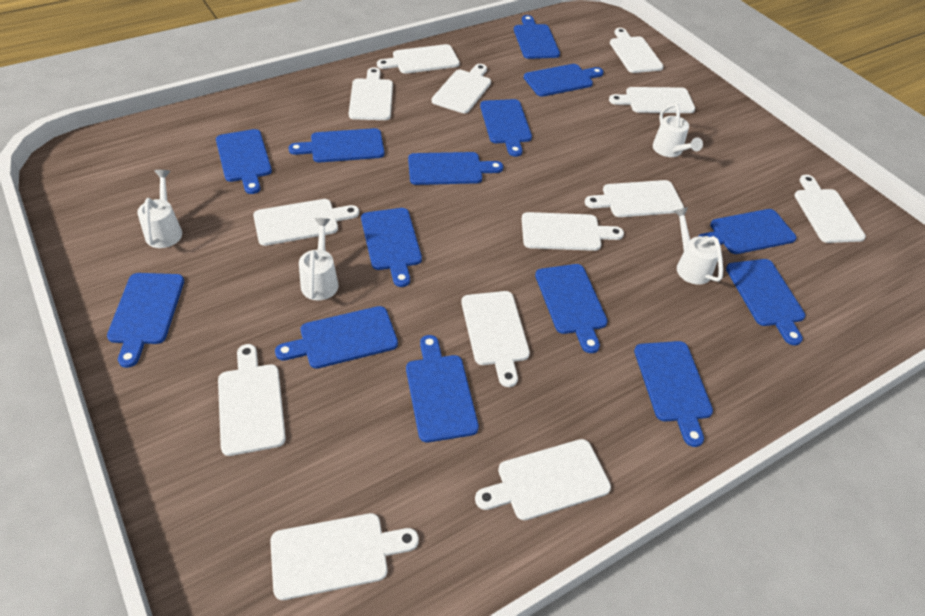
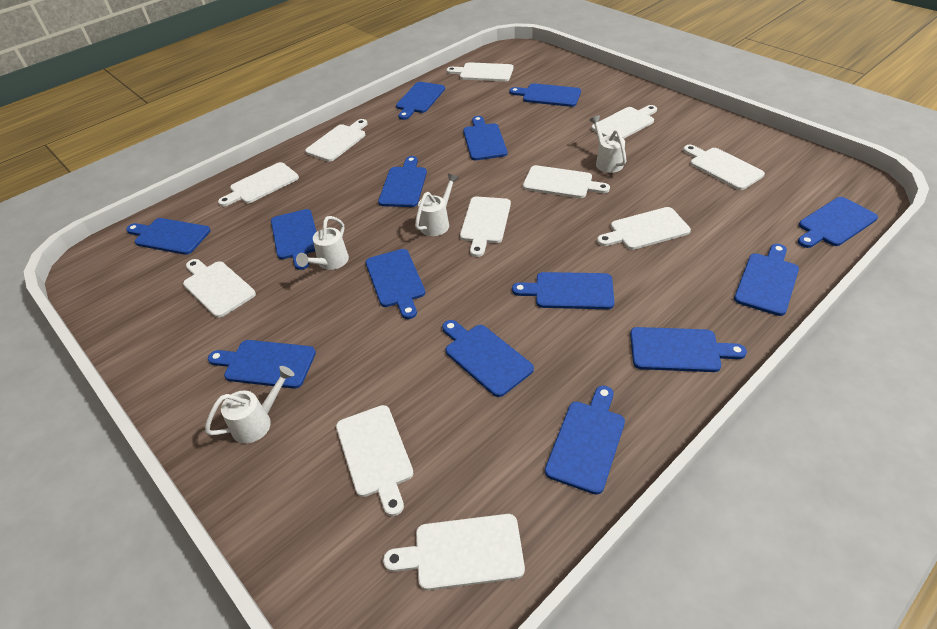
white cutting board: [218,344,286,456] [253,199,359,246] [270,513,419,600] [349,67,393,120] [377,44,460,74] [432,64,491,113] [461,291,530,387] [475,439,611,520] [522,212,624,251] [585,180,684,217] [609,87,695,113] [610,28,664,73] [794,175,866,243] = 13 -> [183,259,256,318] [218,162,299,207] [305,119,367,162] [336,405,413,516] [383,514,525,590] [447,62,513,82] [460,197,511,257] [523,165,610,198] [591,105,657,139] [597,207,691,250] [683,145,765,190] = 11

